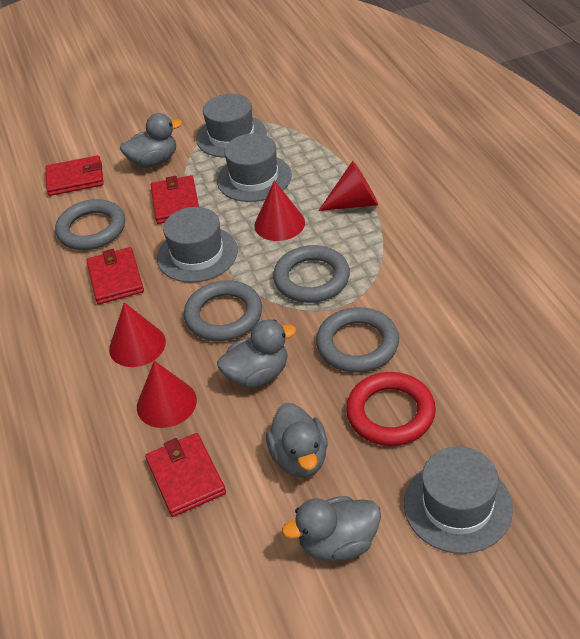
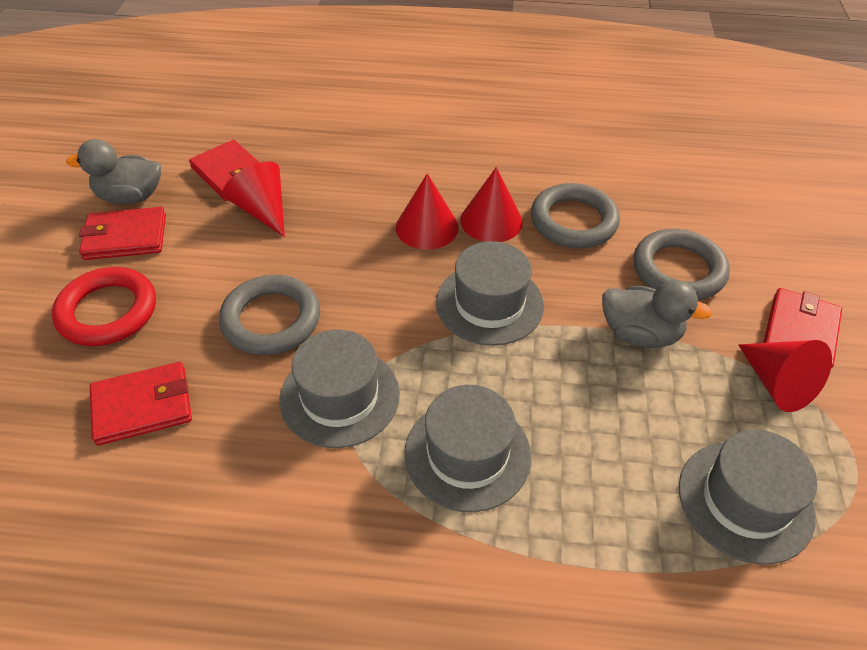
grey duck: [120,113,182,167] [217,320,296,388] [266,403,328,478] [282,496,381,561] = 4 -> [66,139,161,204] [602,280,712,348] = 2
grey ring: [55,199,125,250] [184,280,262,341] [273,245,350,303] [316,307,399,373] = 4 -> [219,275,320,355] [531,183,620,248] [634,229,730,300] = 3

